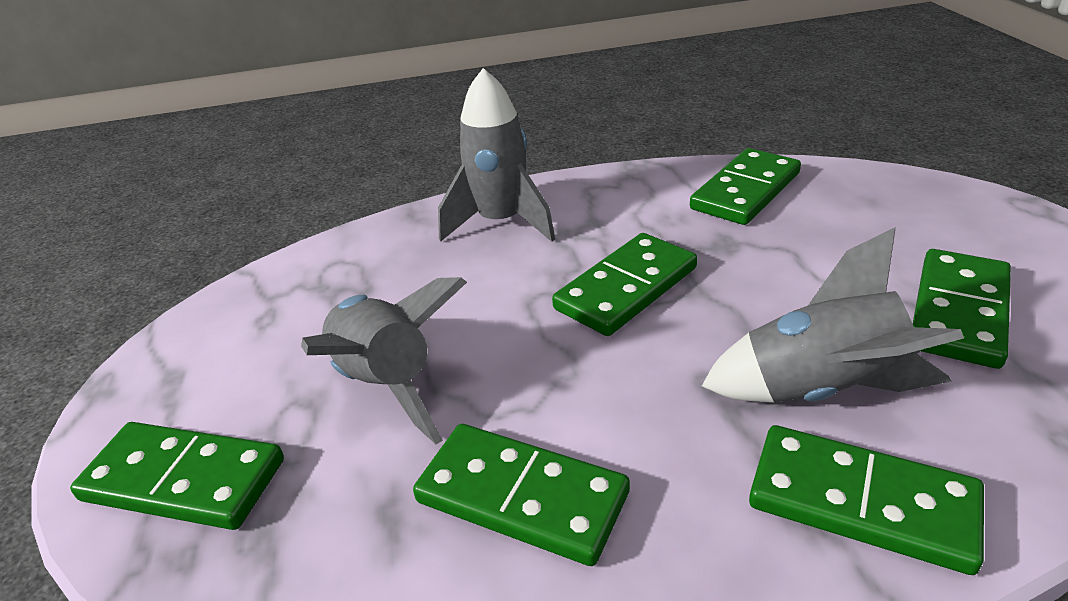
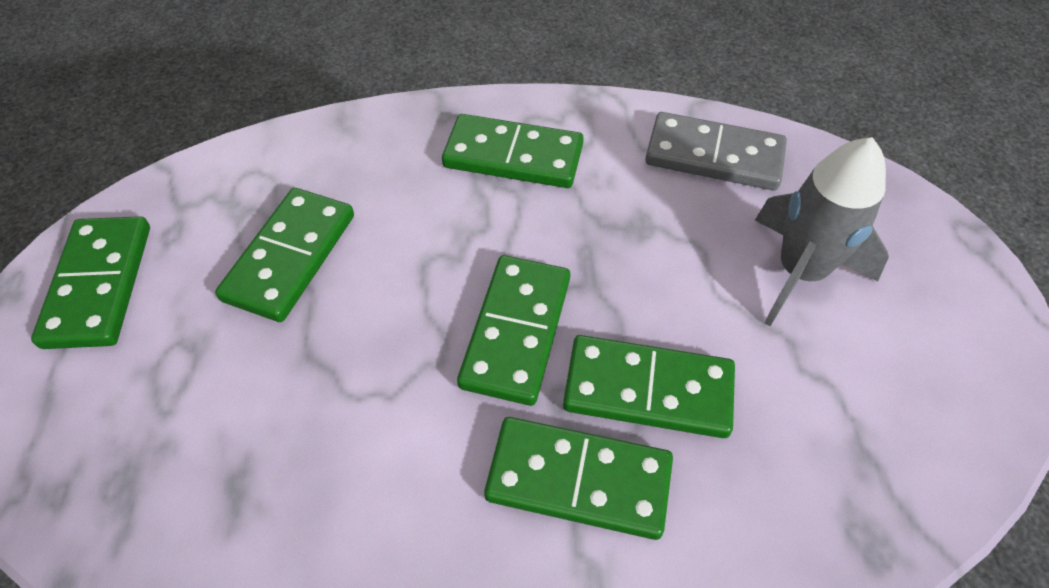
grey domino: none = 0 -> [645,112,787,190] = 1
grey rocket: [301,277,467,444] [438,68,555,242] [702,227,964,403] = 3 -> [755,137,889,326] = 1

